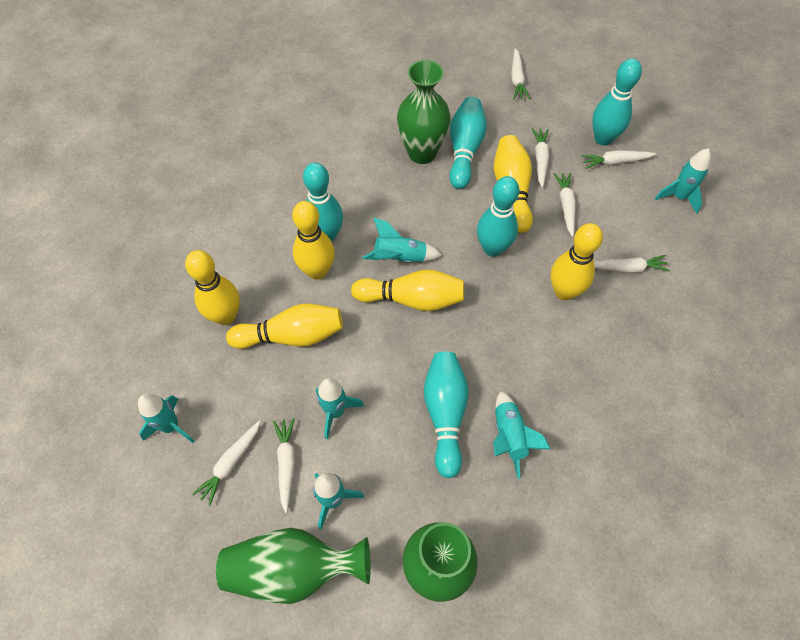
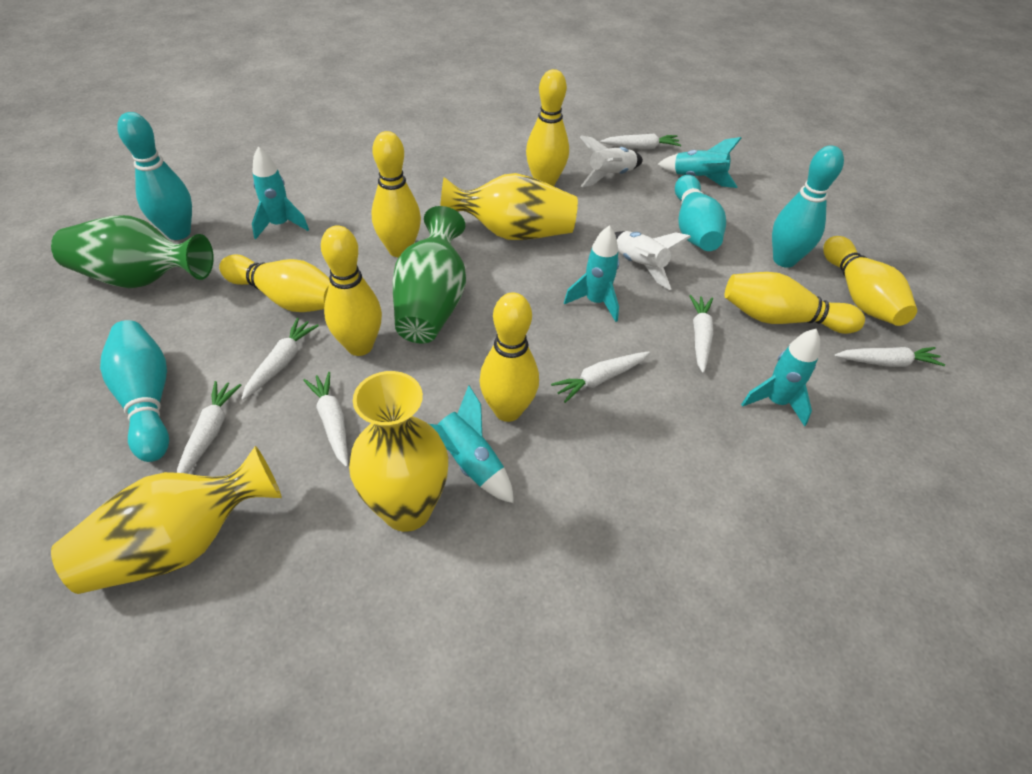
green vase: [216,528,371,604] [397,60,451,164] [403,522,478,602] = 3 -> [51,215,214,288] [393,206,466,343] = 2
turquoise bowling pin: [303,162,343,242] [424,352,469,478] [449,97,487,189] [477,176,519,257] [592,58,642,146] = 5 -> [100,320,169,462] [117,112,192,240] [675,175,726,251] [772,145,844,268] = 4
turquoise rocket: [138,394,194,443] [313,473,364,530] [316,378,364,439] [363,217,442,263] [493,391,551,479] [655,148,711,214] = 6 -> [252,147,309,239] [429,386,514,504] [564,226,619,322] [658,137,741,188] [741,329,820,427] = 5
white rocket: none = 0 -> [580,135,643,187] [615,231,691,290] = 2
yellow bowling pin: [185,250,240,325] [226,304,343,349] [292,201,335,280] [351,270,464,311] [494,135,533,233] [551,223,603,300] = 6 -> [219,254,330,312] [321,225,382,356] [372,131,421,257] [479,293,539,422] [526,69,569,186] [725,272,865,334] [823,236,917,326] = 7
yellow vase: none = 0 -> [51,446,282,594] [349,371,448,532] [440,173,578,240] = 3

